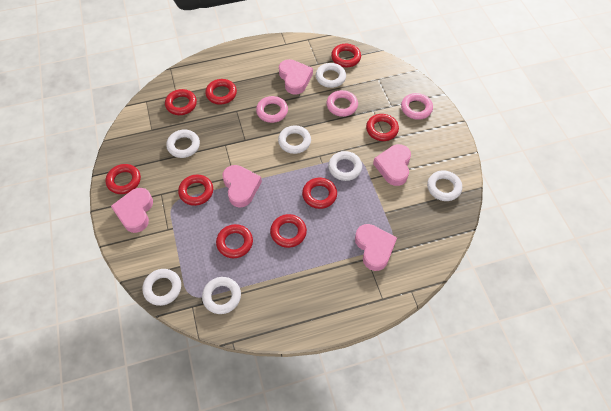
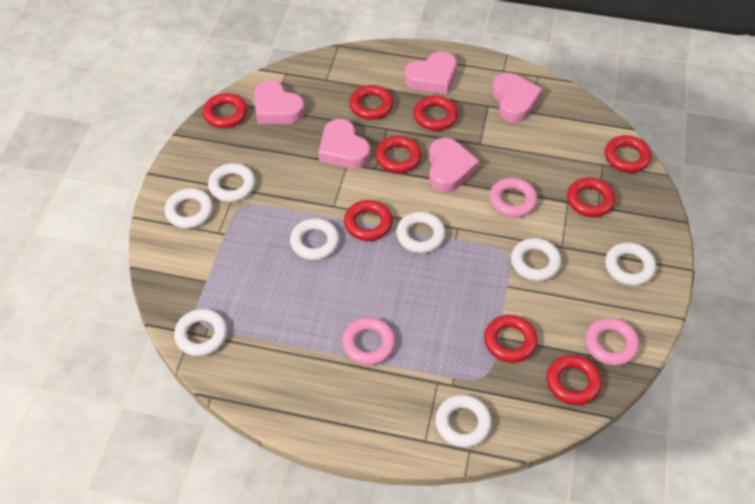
white ring: [142,269,181,306] [166,129,200,158] [202,277,241,314] [278,125,311,154] [316,63,346,88] [328,151,362,181] [427,170,462,201] = 7 -> [165,188,213,229] [174,309,227,356] [208,163,256,202] [290,218,339,260] [396,212,446,253] [435,395,492,448] [511,238,561,281] [605,242,656,286] = 8

